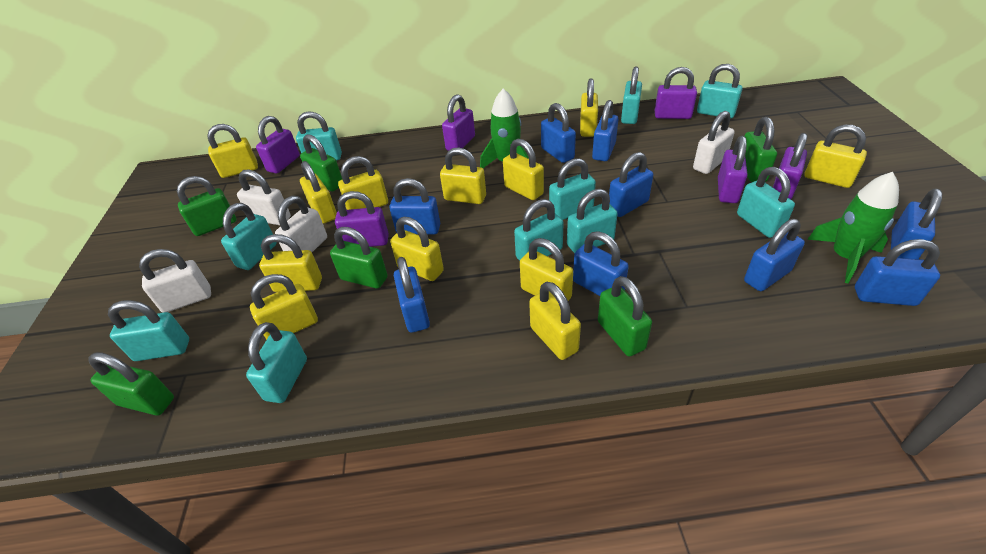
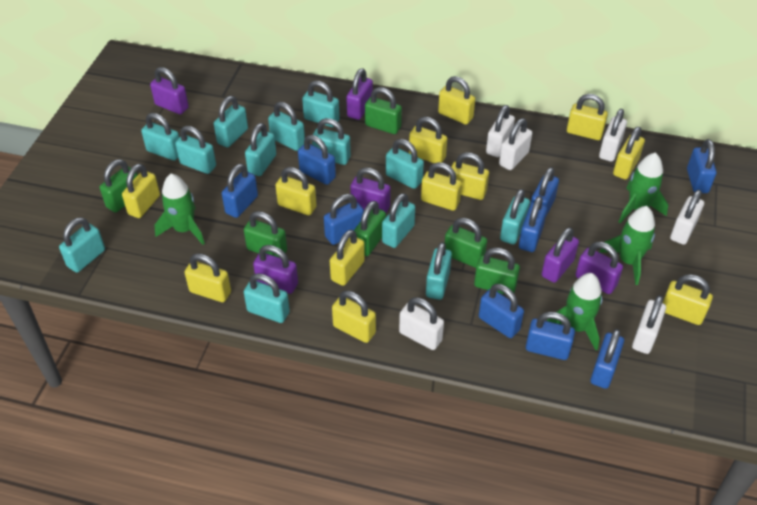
green rocket: [480,88,529,168] [807,172,899,284] = 2 -> [154,174,205,245] [547,273,602,350] [600,206,655,285] [619,152,668,223] = 4
turquoise padlock: [108,300,189,361] [221,203,277,270] [246,322,307,403] [296,111,342,161] [514,199,564,261] [549,158,596,220] [567,189,618,253] [621,66,642,124] [697,64,743,119] [737,167,795,238] = 10 -> [59,217,105,273] [141,113,179,161] [175,126,216,174] [214,96,248,148] [244,273,290,323] [245,123,276,176] [268,102,305,151] [302,81,340,127] [312,118,351,165] [382,193,415,248] [386,139,424,189] [426,242,452,300] [500,189,530,245] = 13
white padlock: [139,249,211,313] [237,170,291,225] [275,196,327,252] [693,111,735,174] = 4 -> [399,297,444,350] [486,105,515,157] [499,118,532,170] [599,109,627,162] [632,295,666,354] [670,190,704,245] = 6

